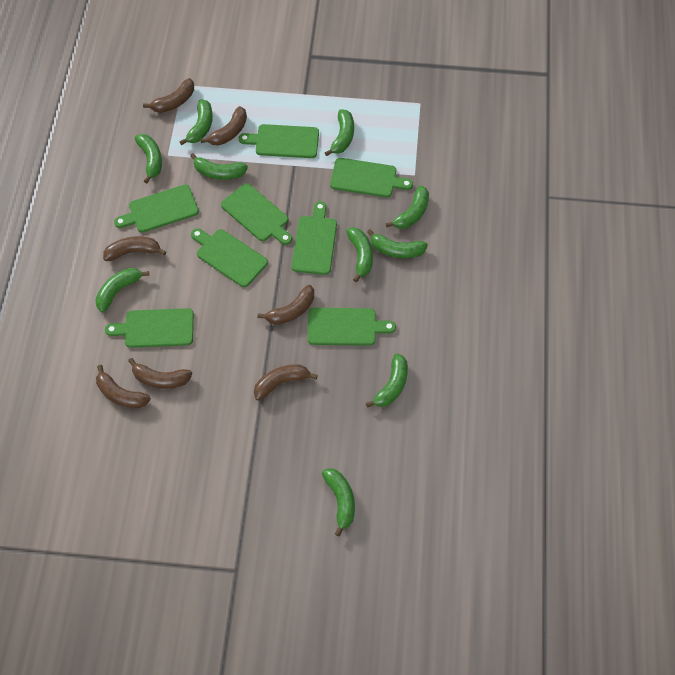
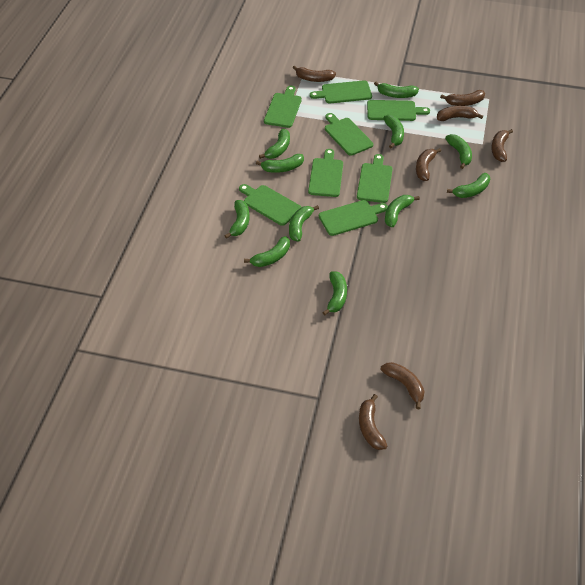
green banana: [95,268,149,313] [135,134,162,183] [179,99,213,145] [190,153,248,180] [322,468,355,536] [325,109,354,156] [346,227,373,282] [366,354,408,408] [367,229,428,258] [386,185,429,229] = 10 -> [225,200,250,239] [244,236,290,267] [256,154,304,173] [259,129,290,159] [289,205,319,242] [322,271,347,316] [374,82,419,98] [383,115,404,148] [385,195,420,227] [445,134,472,169] [447,173,490,198] = 11

